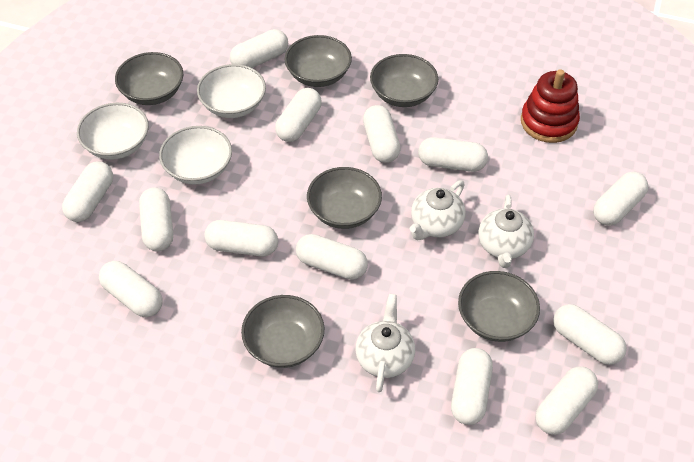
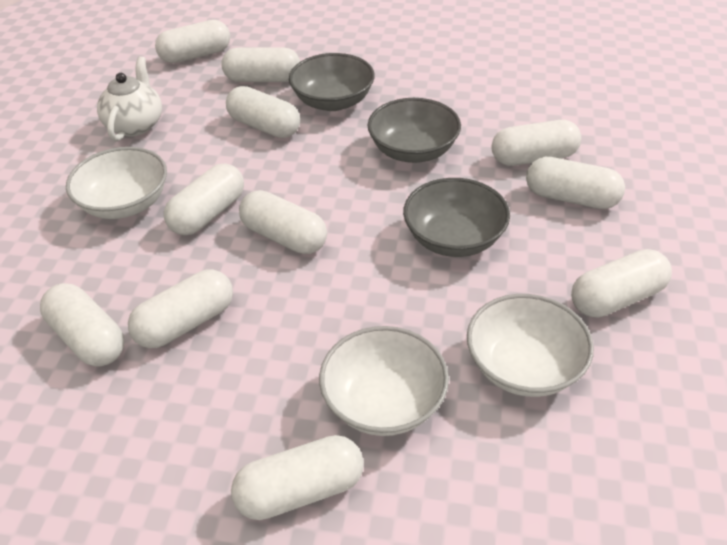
grey bowl: [115,52,183,105] [241,295,324,368] [285,35,352,87] [307,167,382,229] [370,54,438,107] [458,271,540,342] = 6 -> [289,53,375,111] [368,98,461,163] [403,178,510,257] = 3
red stacking toy: [521,69,580,143] = 1 -> none = 0
white capsule: [62,162,113,222] [99,261,163,317] [139,187,173,252] [204,220,278,257] [230,29,288,68] [275,88,322,142] [296,234,368,280] [363,105,401,163] [418,137,488,172] [451,348,493,425] [535,366,598,435] [553,304,627,365] [593,172,648,226] = 13 -> [40,283,124,367] [128,269,233,348] [155,20,230,63] [164,163,244,235] [221,47,300,82] [226,86,300,138] [231,435,364,520] [239,190,327,254] [491,120,581,166] [526,157,625,209] [571,249,672,318] = 11
white teapot: [355,294,415,392] [410,180,465,240] [478,195,534,268] = 3 -> [97,56,162,141] = 1

